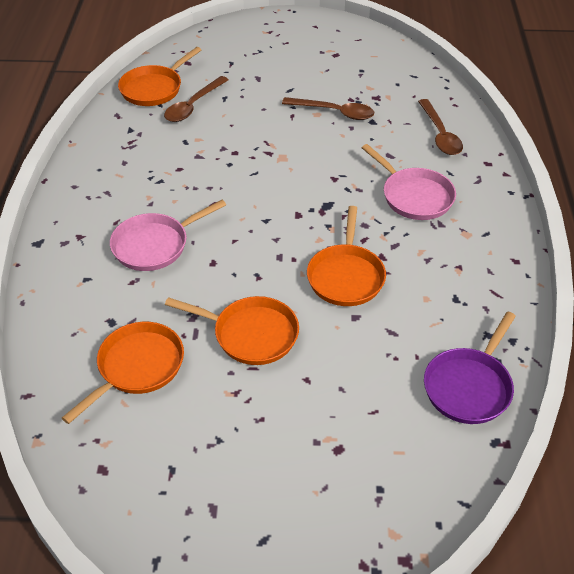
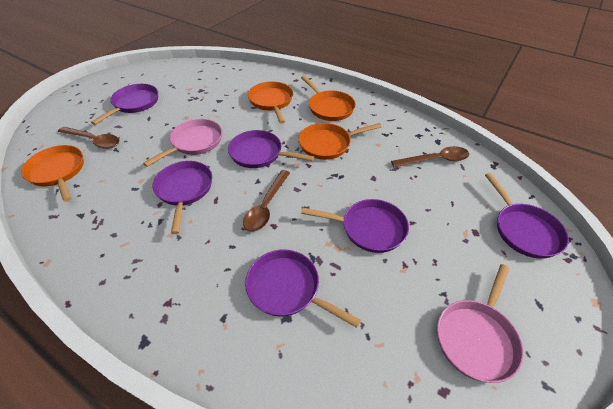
purple pan: [424,312,516,424] = 1 -> [91,84,158,125] [152,161,212,234] [228,130,314,168] [245,249,361,328] [301,199,409,253] [485,173,569,259] = 6

